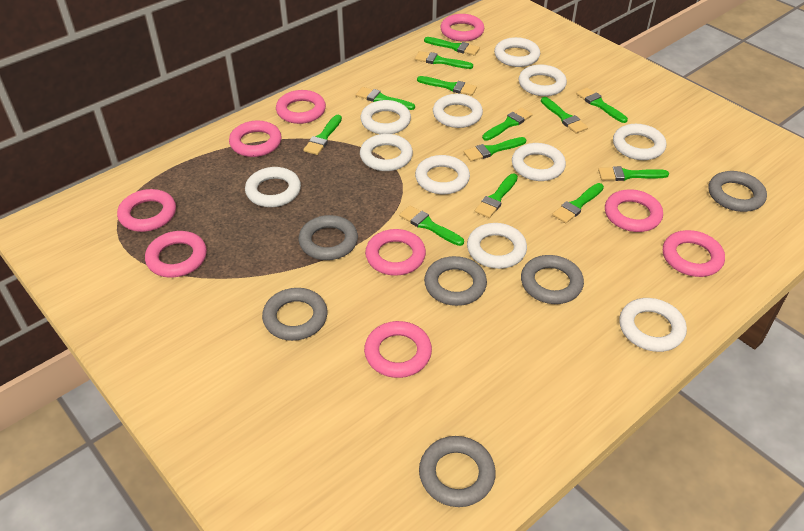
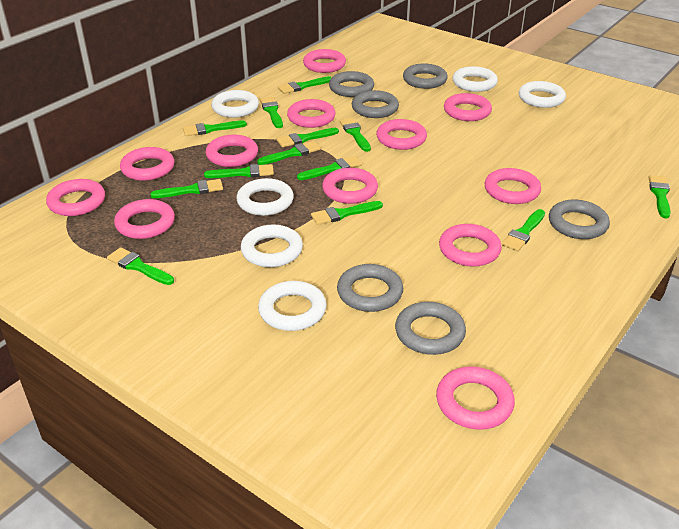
pink ring: [117,189,176,232] [145,231,207,278] [229,120,282,157] [276,90,326,124] [364,321,432,378] [365,229,426,276] [440,14,484,41] [605,189,663,232] [663,230,725,277] = 9 -> [46,179,105,216] [114,199,175,239] [120,147,174,181] [206,134,258,167] [287,99,336,128] [303,49,346,73] [322,168,378,204] [376,119,427,150] [436,367,515,430] [439,224,502,267] [444,93,492,121] [485,168,541,204] = 12
white ring: [245,167,301,207] [360,100,411,134] [360,134,413,171] [415,155,470,194] [433,94,483,128] [467,223,527,269] [494,37,540,67] [512,143,566,181] [519,64,567,96] [613,124,666,160] [619,298,687,352] = 11 -> [211,90,259,118] [236,178,294,216] [241,224,303,267] [258,281,327,331] [453,66,498,92] [519,81,566,108] = 6

